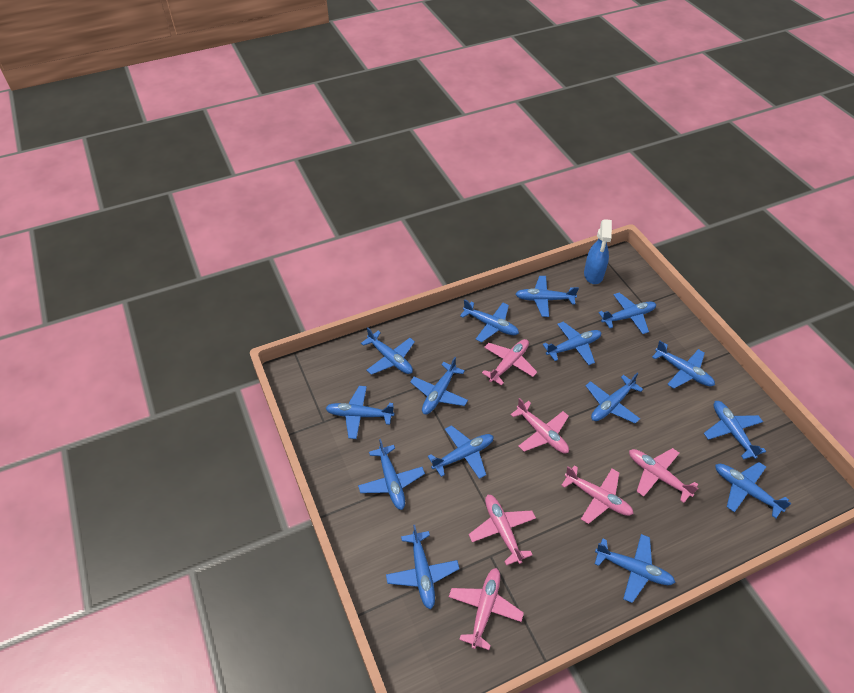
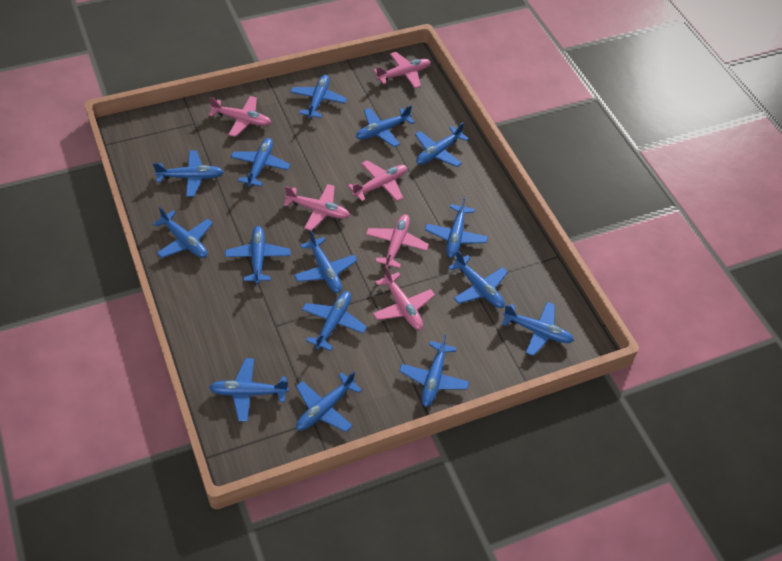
blue spray bottle: [584,219,612,284] = 1 -> none = 0

